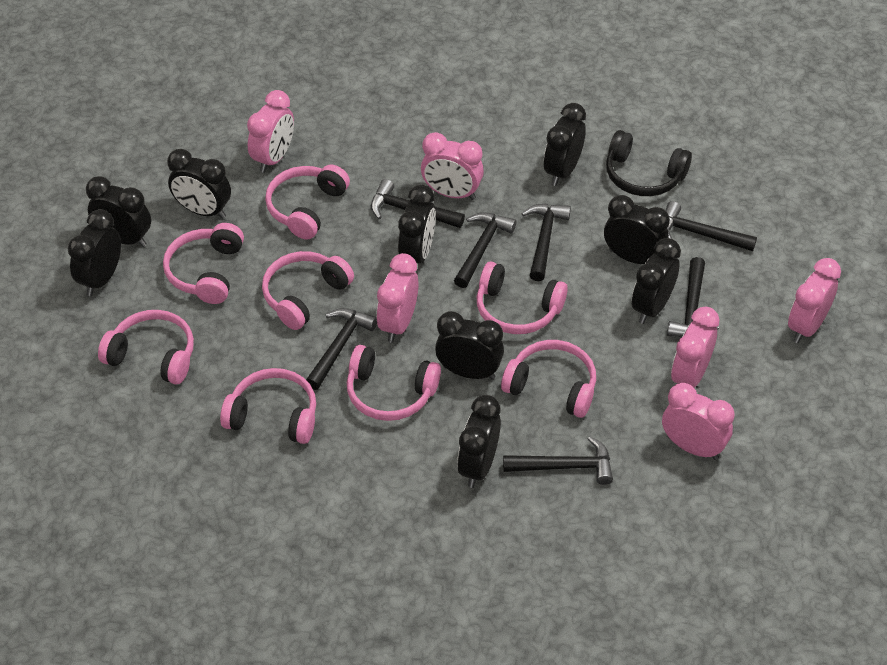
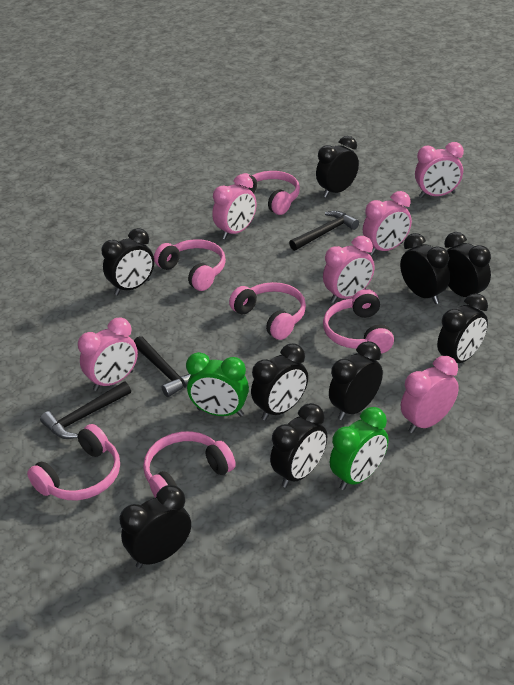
black hammer: [306,308,377,390] [371,179,465,228] [454,212,516,288] [503,436,613,485] [521,204,571,281] [666,201,757,251] [667,257,719,337] = 7 -> [40,381,131,439] [134,336,191,397] [289,211,359,251] = 3
black headphones: [606,130,692,196] = 1 -> none = 0
green clock: none = 0 -> [186,352,249,417] [330,407,389,490] = 2
pink headphones: [98,310,194,384] [163,223,244,304] [220,368,316,444] [262,251,354,330] [265,165,350,239] [347,345,441,421] [477,262,568,334] [501,340,596,418] = 8 -> [27,424,120,500] [143,431,236,498] [154,239,226,291] [229,282,306,340] [235,171,300,215] [323,289,394,354] = 6

